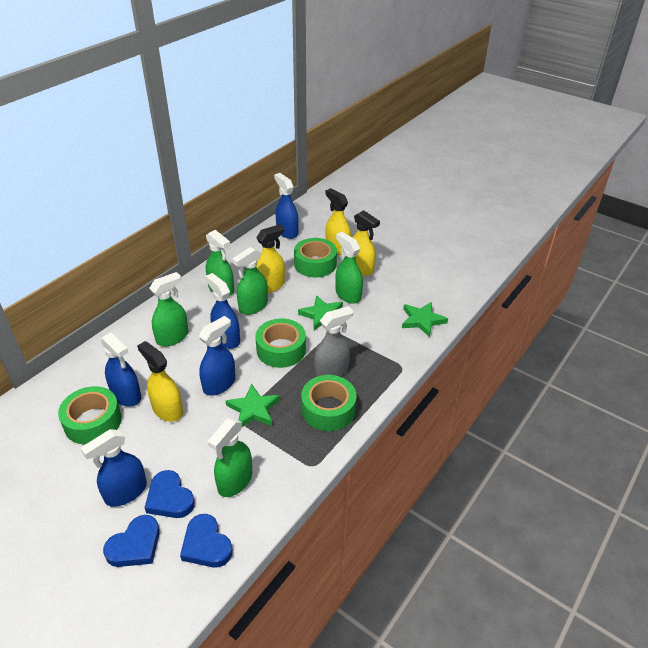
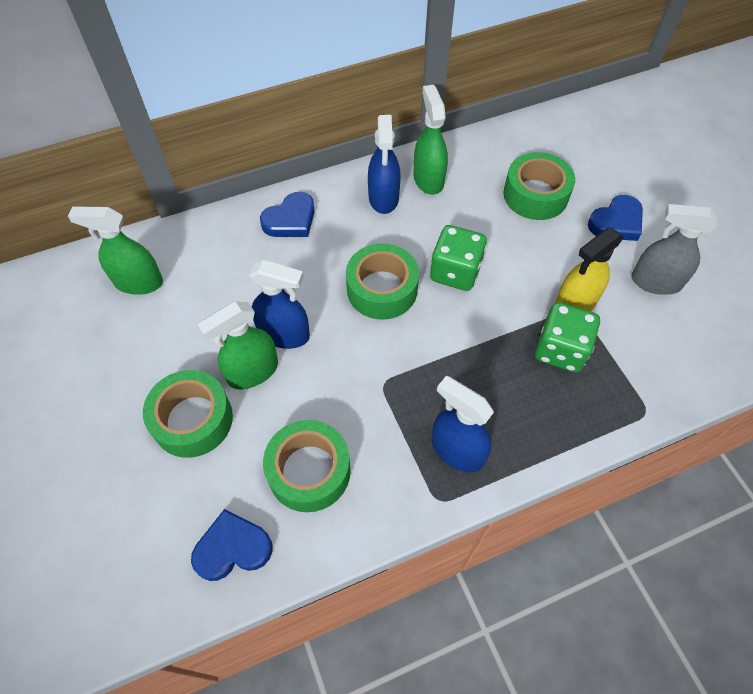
blue spray bottle: [81,429,147,507] [100,332,141,406] [199,316,236,395] [205,273,240,349] [274,173,299,239] = 5 -> [249,260,310,349] [368,115,401,214] [432,376,494,473] = 3
green dice: none = 0 -> [430,225,487,291] [535,302,600,372] = 2
green spray bottle: [149,272,189,346] [206,230,234,296] [208,418,252,497] [232,247,268,315] [335,232,363,304] = 5 -> [68,207,163,295] [198,301,278,389] [414,85,448,195] = 3
green star: [226,384,280,427] [298,295,343,330] [402,302,448,337] = 3 -> none = 0
yellow spray bottle: [137,341,183,422] [256,224,285,293] [326,188,351,255] [352,210,380,276] = 4 -> [555,227,624,312] = 1

